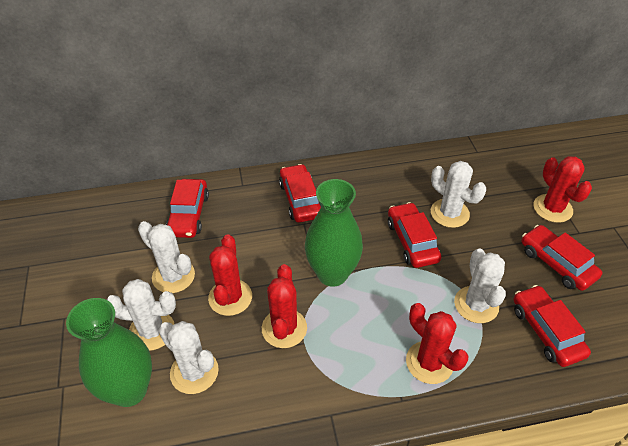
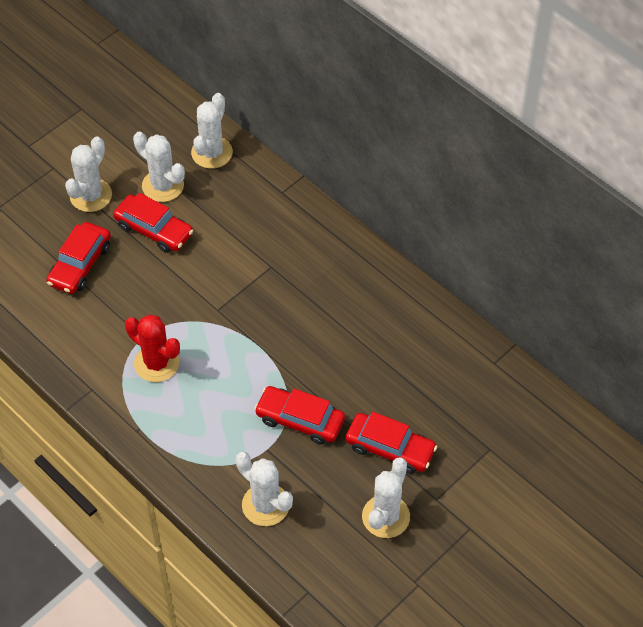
green vase: [66,298,152,407] [305,179,363,287] = 2 -> none = 0
red cactus: [208,234,252,316] [262,264,307,348] [406,303,469,384] [533,156,592,223] = 4 -> [125,314,180,382] = 1
red car: [166,179,209,238] [279,164,321,223] [388,202,441,268] [514,285,591,367] [521,225,602,291] = 5 -> [46,222,111,294] [113,193,193,253] [254,386,345,444] [346,412,437,474] = 4

